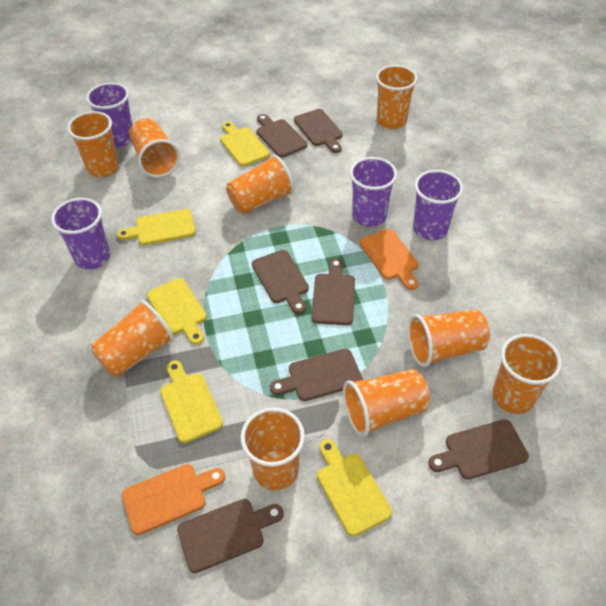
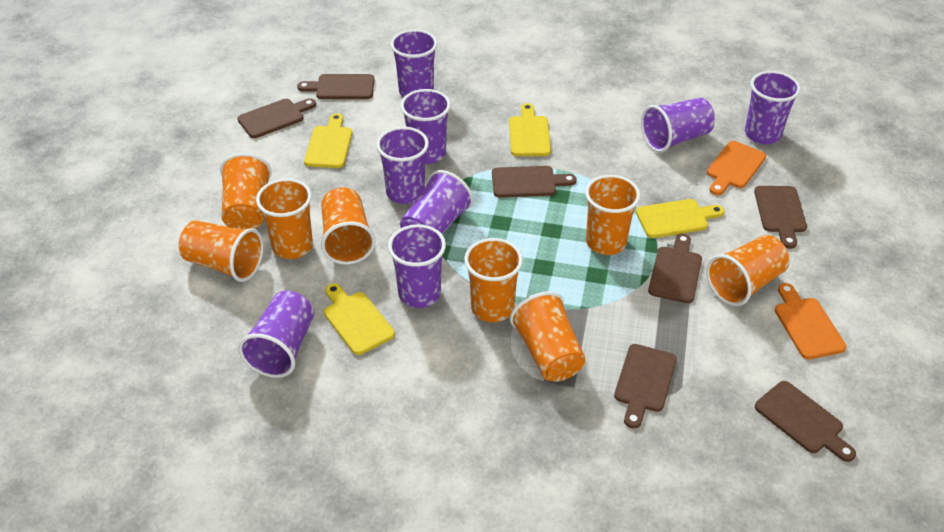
orange cup: [67,111,119,178] [91,300,174,377] [129,119,180,178] [226,154,295,214] [240,407,305,491] [343,369,430,437] [376,65,417,129] [408,310,490,367] [492,334,562,414] = 9 -> [179,220,264,282] [220,153,272,229] [256,178,313,259] [321,188,376,265] [464,238,523,322] [510,291,586,381] [585,175,640,255] [706,235,790,306] = 8
purple cup: [51,198,111,270] [86,83,133,147] [350,157,397,227] [413,170,463,240] = 4 -> [238,291,315,378] [376,127,429,204] [388,224,446,308] [391,29,437,97] [400,89,451,164] [400,170,474,235] [641,98,715,153] [745,71,801,144] = 8
yellow cutting board: [117,209,196,245] [147,278,207,345] [160,360,223,443] [220,121,270,167] [317,439,392,537] = 5 -> [304,113,352,168] [324,283,395,355] [509,103,551,156] [636,199,724,238] = 4

